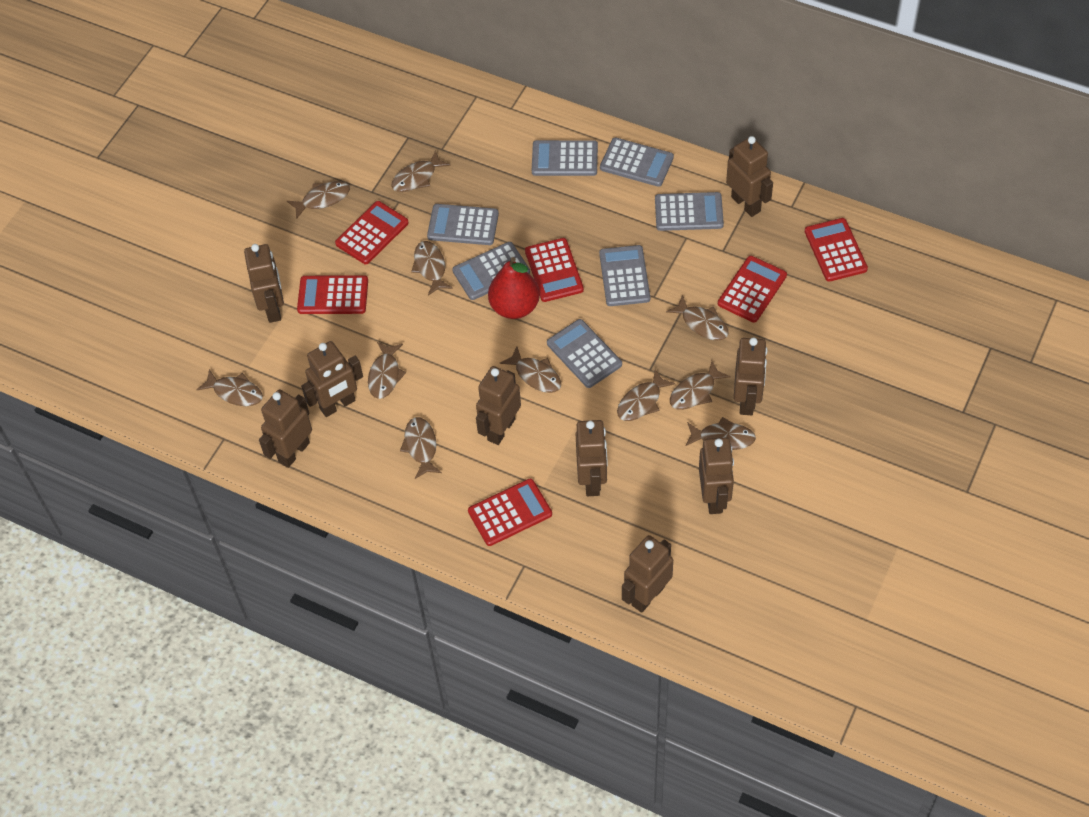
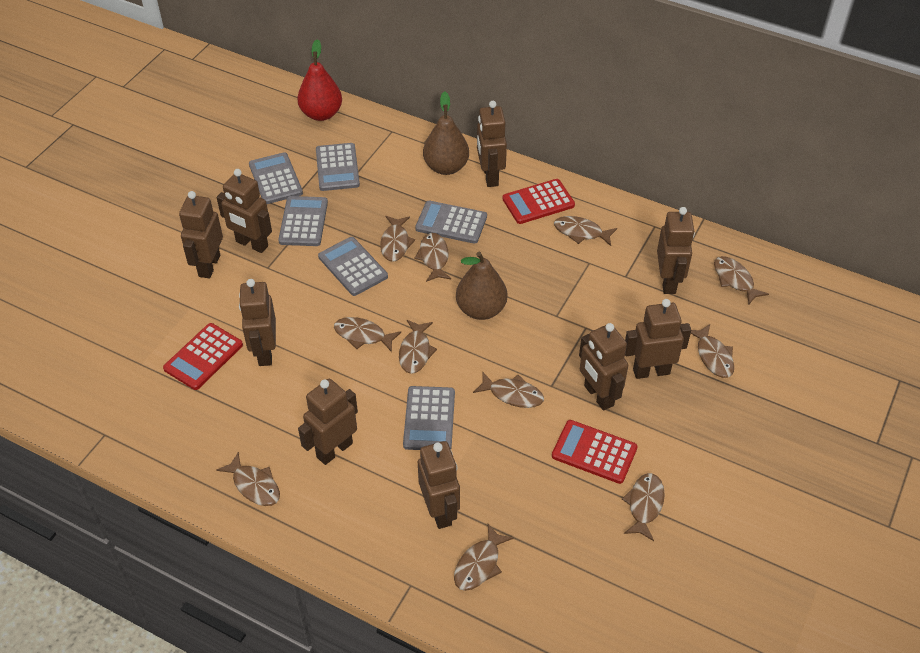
brown pear: none = 0 -> [423,91,469,175] [456,251,508,320] = 2
grey calculator: [427,204,499,245] [452,242,530,300] [532,140,598,176] [547,319,622,388] [599,245,650,306] [600,137,674,187] [655,192,724,231] = 7 -> [249,152,303,204] [278,196,328,246] [316,143,360,191] [318,237,388,296] [403,386,455,450] [415,201,487,244] = 6
red calculator: [297,275,368,314] [335,201,409,264] [468,479,552,546] [525,238,584,302] [718,256,787,323] [805,218,868,282] = 6 -> [163,323,243,390] [502,179,575,224] [552,420,638,484] = 3

